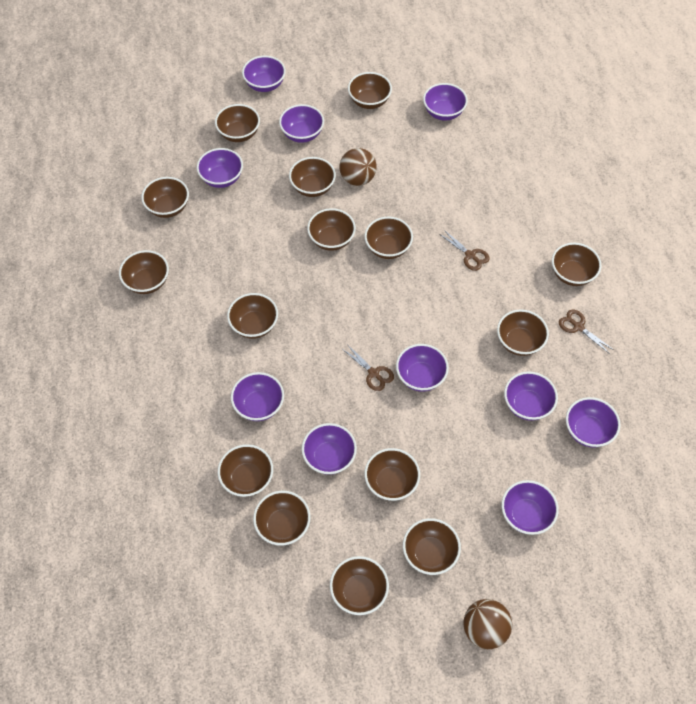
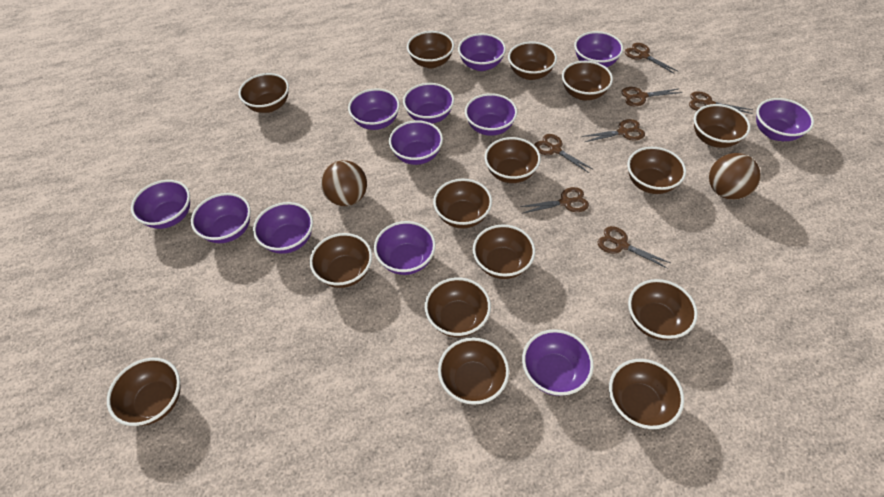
brown scissors: [342,345,394,391] [440,230,490,271] [559,310,614,354] = 3 -> [520,187,589,213] [535,134,593,173] [582,119,645,142] [598,226,670,269] [621,87,682,106] [625,43,677,74] [689,91,753,114] = 7
purple bowl: [197,148,243,188] [231,372,284,421] [242,56,286,92] [279,104,324,143] [302,423,357,475] [396,344,449,392] [423,83,468,121] [501,480,559,535] [504,371,558,421] [566,397,621,448] = 10 -> [131,180,190,229] [191,193,251,243] [253,202,313,254] [348,88,400,130] [374,221,436,275] [389,120,443,165] [403,83,454,124] [458,33,506,71] [465,93,517,136] [522,329,594,396] [574,31,623,67] [756,98,814,141] = 12

